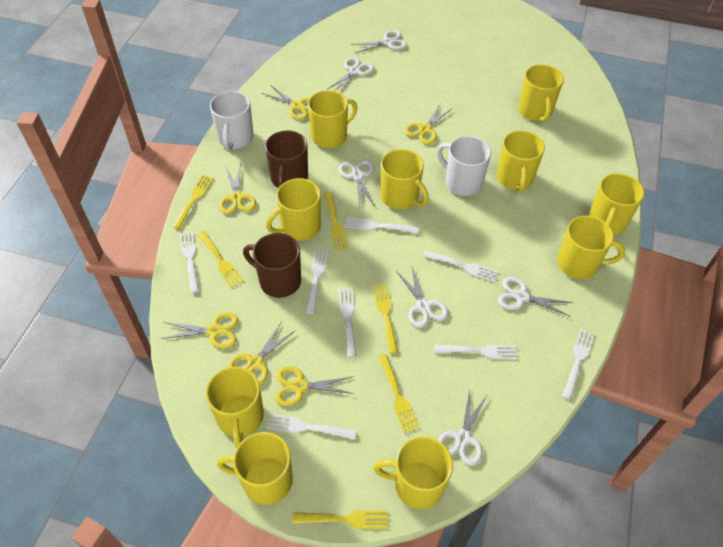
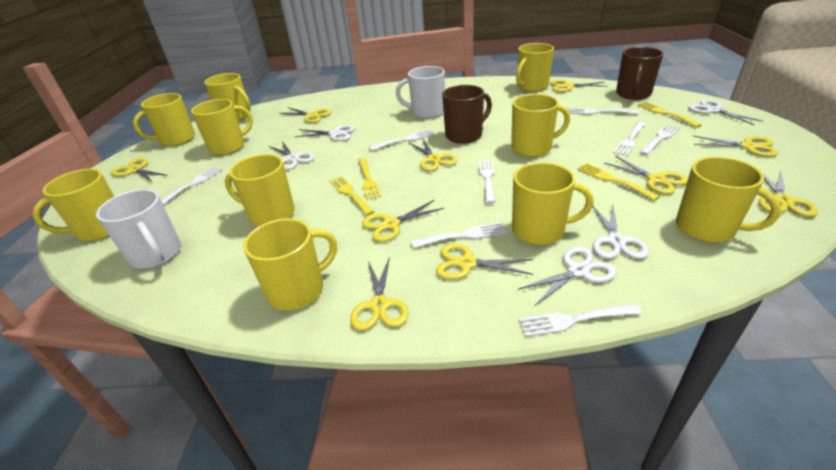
white scissors: [328,57,374,93] [339,159,375,209] [351,30,407,53] [396,267,448,328] [438,390,489,466] [498,277,573,316] = 6 -> [268,141,314,170] [295,125,355,141] [518,247,617,305] [593,204,649,259] [689,99,762,125] = 5
yellow fork: [173,175,214,229] [197,231,244,288] [292,510,388,529] [324,192,349,250] [373,284,398,354] [378,354,419,433] = 6 -> [329,176,374,216] [358,158,381,200] [578,163,660,201] [638,102,702,127] = 4
yellow scissors: [161,312,238,349] [219,164,256,214] [228,323,296,385] [262,85,310,120] [275,366,354,406] [404,104,453,145] = 6 -> [111,158,168,182] [280,107,331,123] [350,256,409,331] [362,200,444,242] [408,138,457,171] [436,244,534,280] [550,80,605,92] [604,156,688,194] [693,136,779,157] [759,170,818,217] = 10

